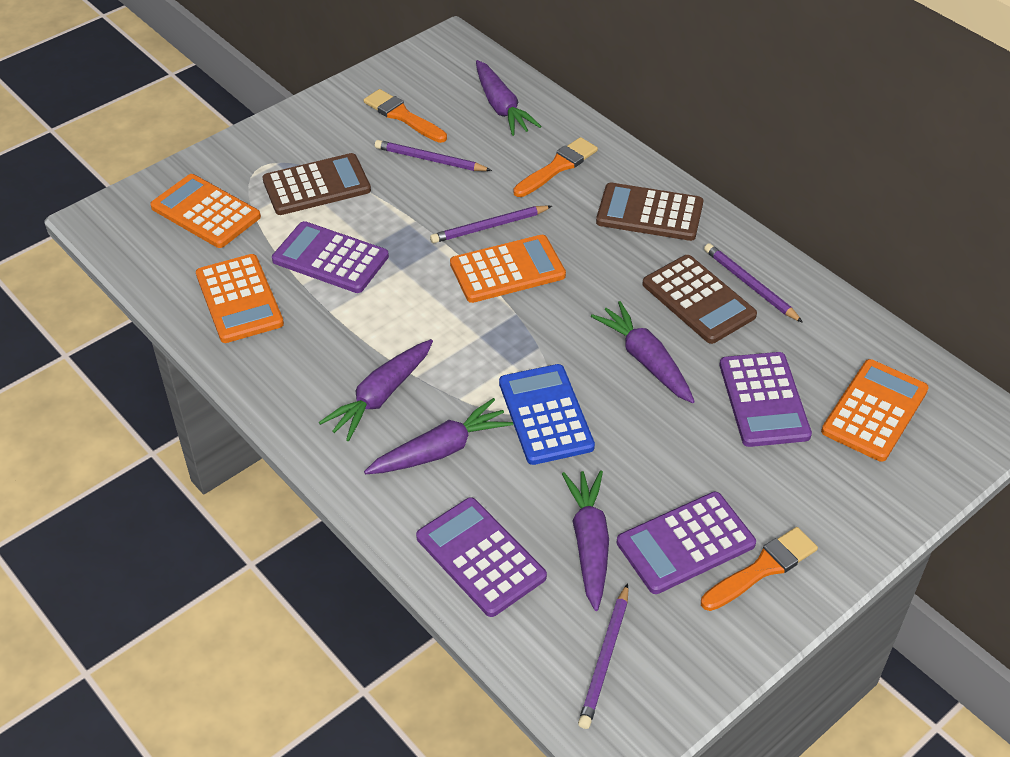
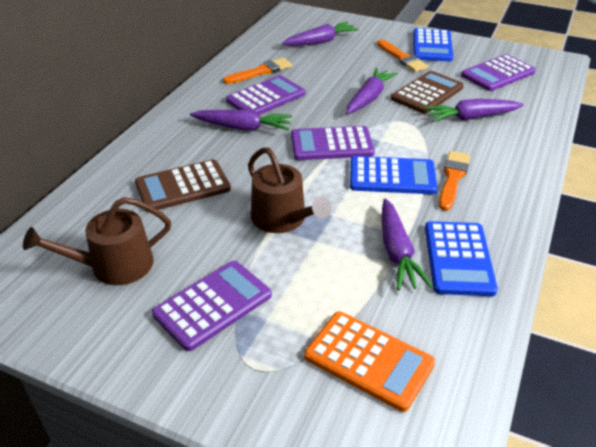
blue calculator: [499,364,595,465] = 1 -> [350,156,437,194] [413,28,454,62] [425,221,498,296] = 3
brown calculator: [262,153,371,215] [596,182,703,241] [642,255,757,344] = 3 -> [135,159,231,212] [391,71,464,114] = 2
brown watering can: none = 0 -> [23,197,171,285] [248,147,332,233] = 2
orange calculator: [150,174,261,248] [196,254,284,343] [450,235,566,303] [821,359,929,462] = 4 -> [304,312,435,412] = 1
purple pencil: [375,140,492,171] [430,206,552,243] [578,583,628,729] [704,243,803,323] = 4 -> none = 0

